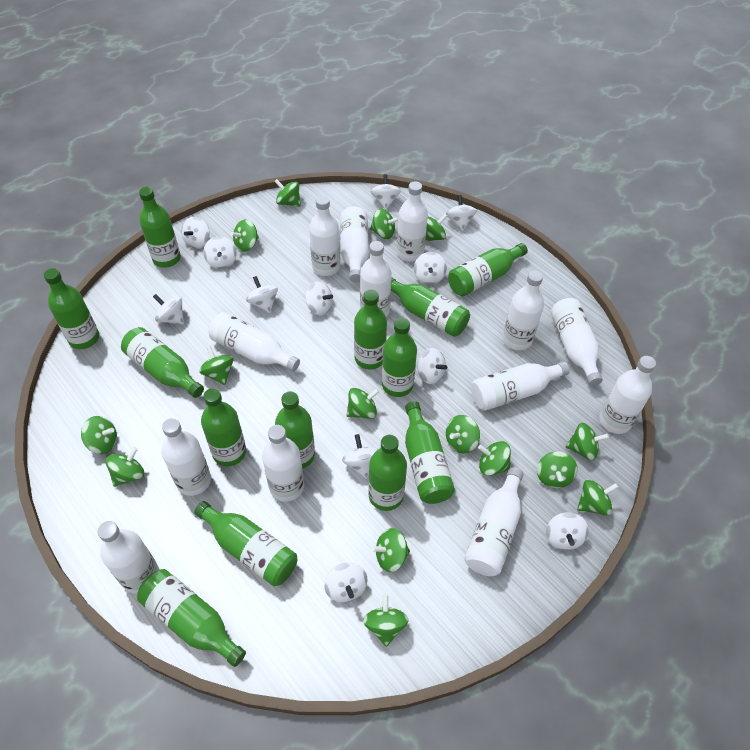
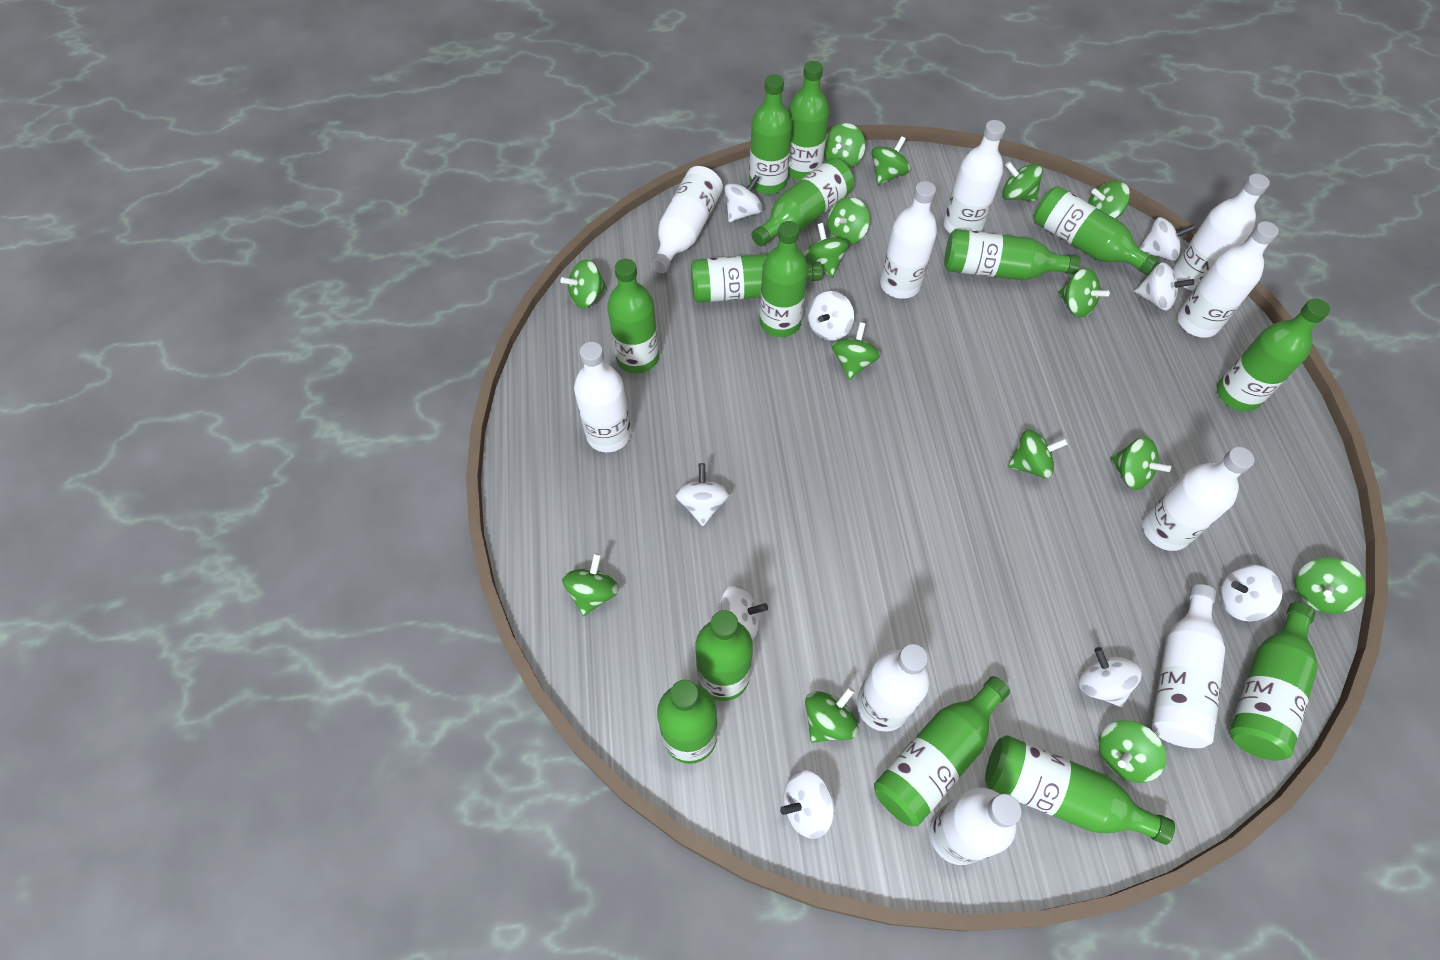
green bottle: [44,268,99,349] [121,327,204,398] [137,569,246,667] [139,187,181,268] [194,501,297,586] [201,388,246,466] [275,391,315,469] [354,289,387,369] [368,435,407,511] [382,318,417,397] [391,277,470,337] [405,401,455,504] [448,243,528,296] = 13 -> [607,259,659,373] [657,680,718,764] [691,254,823,303] [695,610,753,701] [749,74,792,194] [751,158,854,246] [759,221,808,337] [788,61,829,180] [874,676,1010,826] [944,229,1081,280] [985,735,1175,845] [1034,186,1159,275] [1217,298,1330,411] [1229,602,1318,761] = 14
white bottle: [98,521,159,594] [162,418,211,496] [209,312,300,372] [262,425,304,502] [309,196,340,276] [340,207,369,283] [360,241,392,317] [396,181,428,262] [464,467,523,576] [471,361,569,411] [502,270,544,350] [551,298,603,386] [599,356,656,434] = 13 -> [574,342,631,452] [650,166,723,273] [857,644,930,732] [880,181,937,299] [929,788,1022,865] [944,120,1006,233] [1143,447,1255,551] [1152,584,1225,748] [1173,174,1270,291] [1177,221,1279,338] = 10
white spinning top: [153,294,184,325] [181,217,210,249] [203,236,237,269] [246,276,278,313] [305,281,333,315] [324,562,368,603] [342,434,378,479] [371,174,401,210] [414,252,447,285] [417,348,447,384] [446,195,477,231] [546,512,588,551] = 12 -> [675,463,730,526] [715,585,768,640] [724,175,763,222] [780,770,835,839] [808,291,854,341] [1078,647,1142,707] [1134,262,1194,311] [1140,217,1195,261] [1220,565,1283,621] = 9

